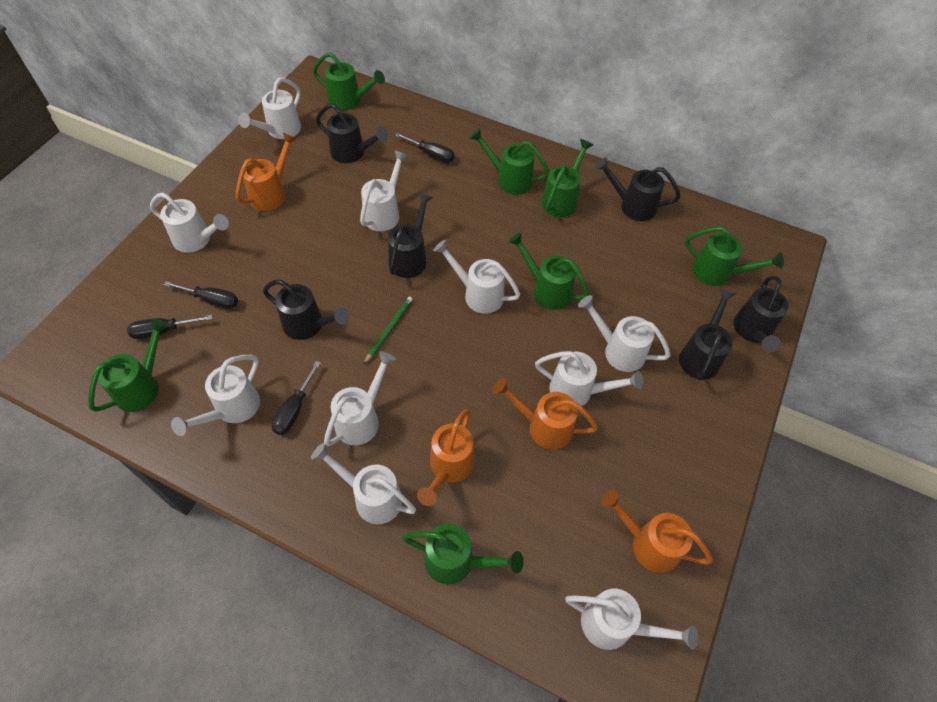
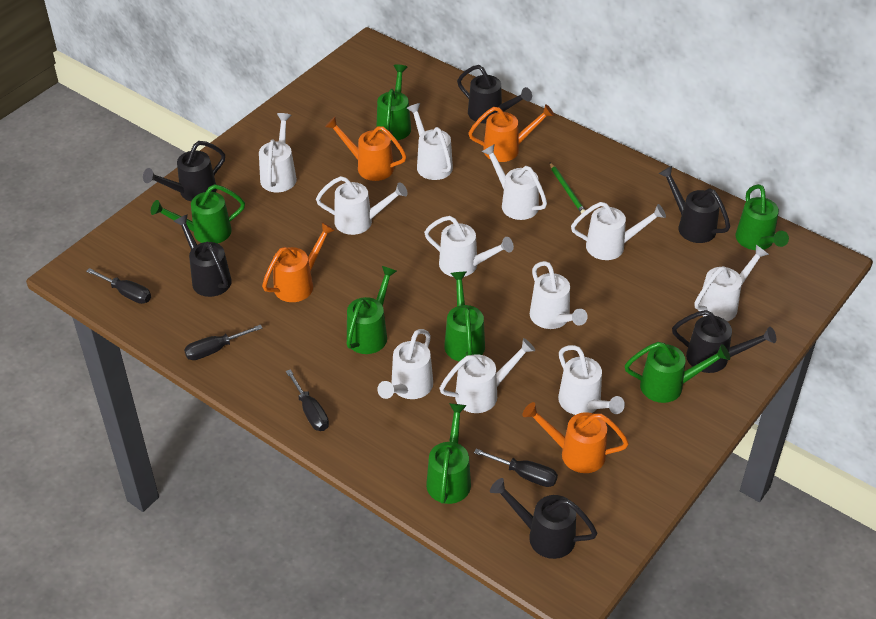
white watering can: [150,192,229,253] [171,355,260,436] [238,78,301,139] [311,443,416,524] [324,351,396,446] [360,150,408,231] [433,240,520,314] [535,351,643,406] [565,589,698,650] [578,295,671,372] = 10 -> [259,113,297,192] [316,176,408,235] [377,329,433,399] [407,103,453,180] [424,216,514,277] [439,338,535,413] [482,144,547,220] [530,261,588,329] [558,345,625,415] [571,202,666,260] [695,245,769,321] = 11

